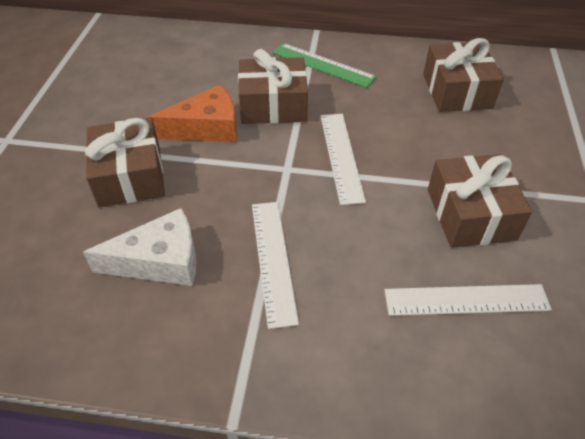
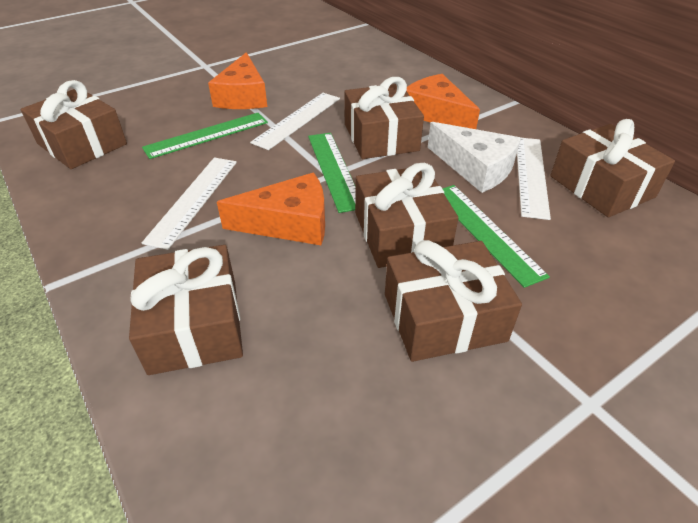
brown gift: [85,118,165,208] [238,49,308,124] [423,38,504,112] [428,154,532,248] = 4 -> [21,80,127,169] [129,245,243,375] [344,77,424,159] [355,163,458,268] [385,240,522,362] [550,119,675,217] = 6
green ruler: [273,43,377,88] = 1 -> [142,113,268,159] [308,133,356,213] [442,185,550,288] = 3
orange cheese: [148,84,237,142] = 1 -> [208,52,267,109] [217,173,325,245] [406,74,480,129] = 3

